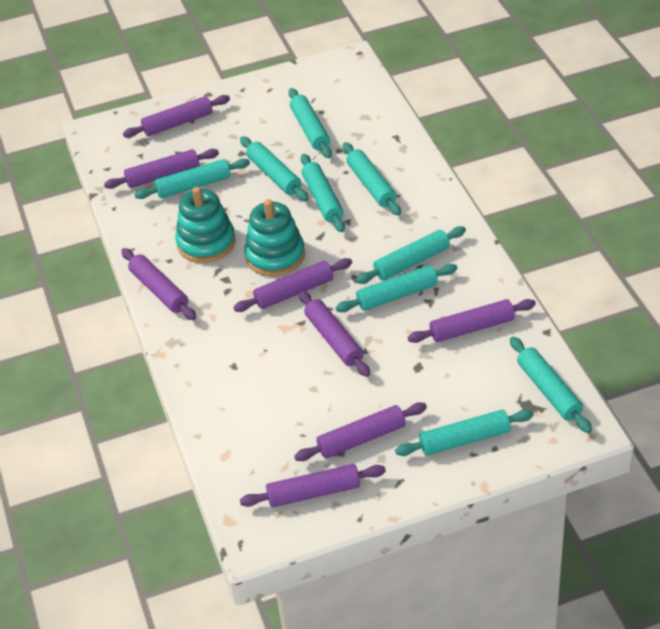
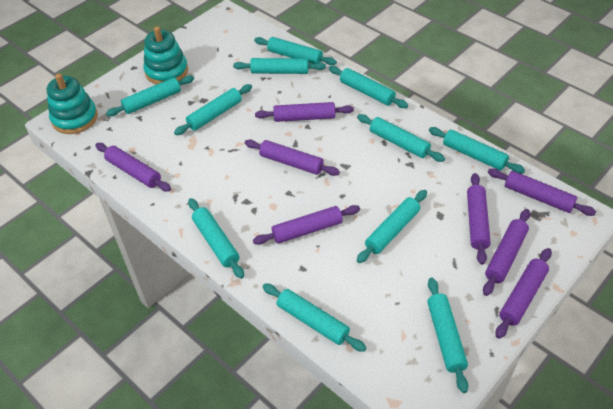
turquoise rolling pin: [134,158,250,199] [240,136,309,201] [288,88,332,158] [301,154,345,232] [336,264,457,312] [343,142,401,216] [356,226,466,284] [395,409,534,456] [510,337,592,433] = 9 -> [106,75,194,117] [174,84,252,135] [188,198,244,279] [233,58,326,74] [254,37,337,65] [262,283,366,352] [329,66,408,108] [357,114,445,162] [357,190,427,263] [427,278,468,393] [429,127,525,174] = 11

